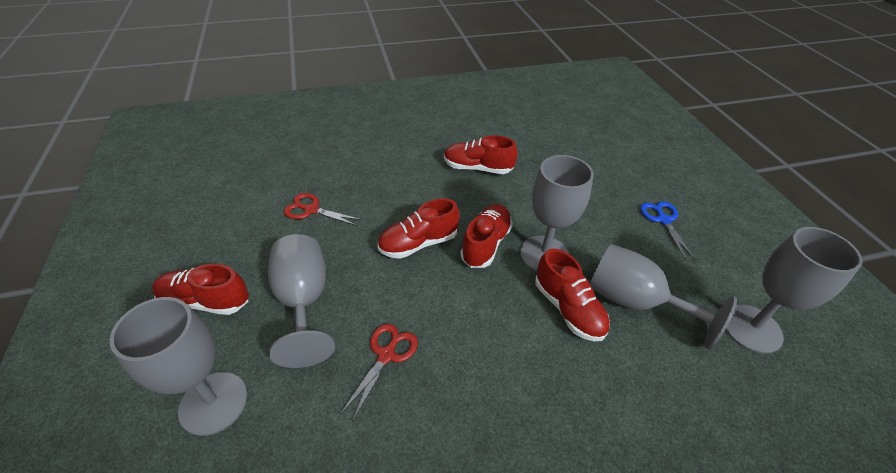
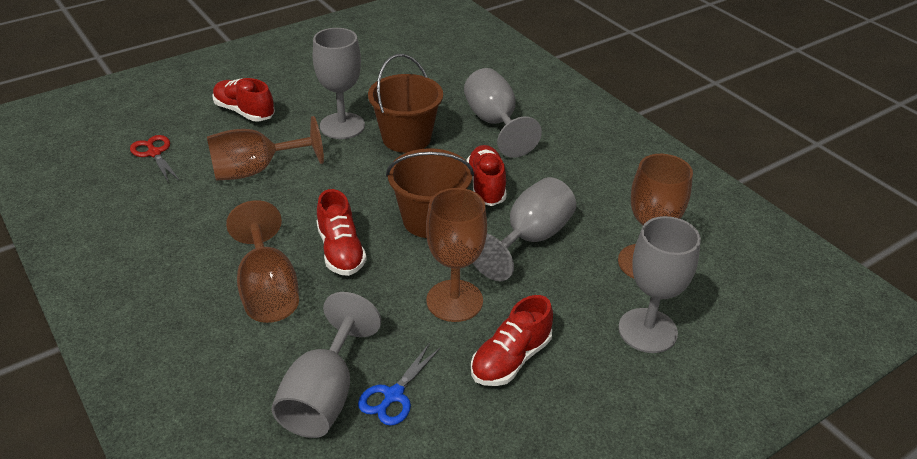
brown bucket: none = 0 -> [368,54,443,153] [386,148,474,238] = 2
brown goblet: none = 0 -> [207,116,324,181] [226,200,299,323] [426,188,487,322] [618,154,693,279] = 4
red scissors: [283,193,363,226] [340,324,418,422] = 2 -> [130,135,180,183] = 1
red shoe: [152,264,249,315] [377,198,460,259] [444,135,518,174] [460,204,513,268] [535,249,610,341] = 5 -> [212,78,275,121] [317,189,367,276] [467,145,507,206] [471,295,553,386] = 4

